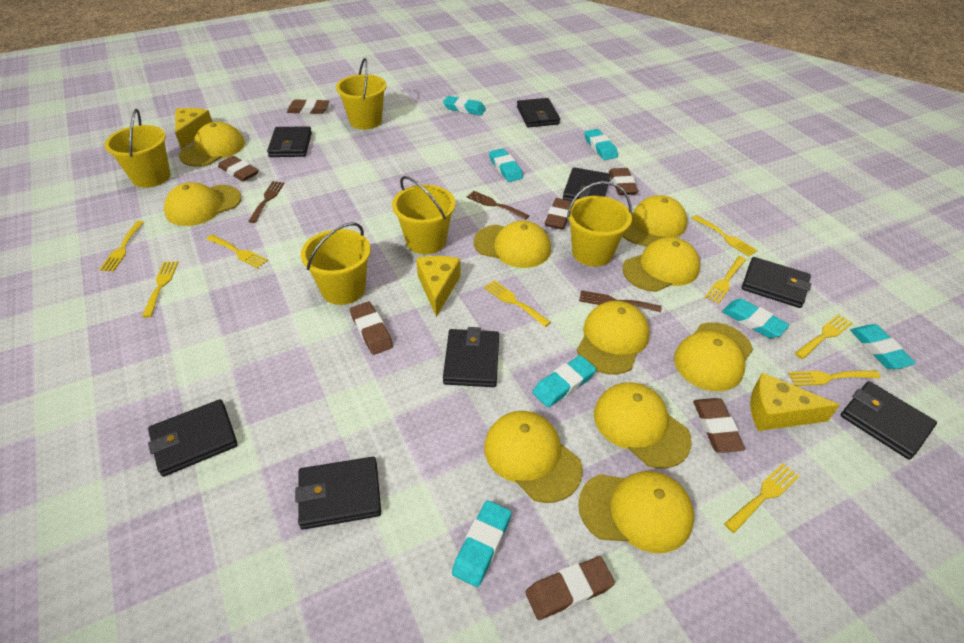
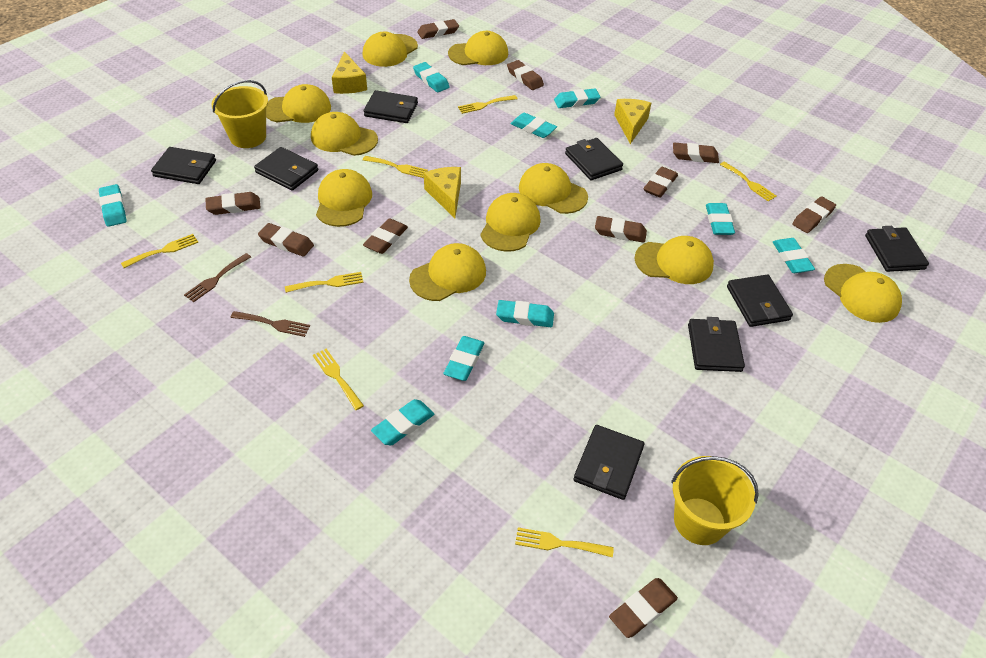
brown eraser: [218,156,259,181] [287,99,330,114] [350,302,393,355] [526,556,615,620] [545,198,572,230] [609,168,638,195] [693,398,745,453] = 7 -> [206,192,261,215] [258,223,314,257] [363,218,408,254] [417,19,459,39] [507,60,544,90] [595,216,647,243] [609,578,678,638] [643,167,678,198] [673,142,719,163] [792,196,836,233] = 10
brown fork: [248,181,284,223] [467,191,529,220] [579,290,662,312] = 3 -> [184,253,251,302] [230,311,310,337] = 2
turquoise eraser: [443,96,486,116] [452,500,512,587] [489,148,523,182] [533,355,596,407] [584,129,618,160] [722,299,789,338] [850,324,916,369] = 7 -> [99,184,127,227] [371,399,434,445] [413,62,450,92] [443,336,485,381] [496,300,554,327] [511,113,557,138] [554,88,600,108] [706,203,735,235] [773,238,815,273] = 9
yellow bucket: [104,109,170,188] [301,222,371,305] [336,58,386,130] [392,176,455,254] [567,181,632,267] = 5 -> [211,80,268,148] [671,456,759,545] = 2
yellow fork: [99,221,144,271] [142,261,178,318] [206,235,268,269] [484,280,551,327] [692,215,758,257] [705,256,746,304] [724,463,799,533] [788,370,881,386] [795,314,852,359] = 9 -> [121,234,198,268] [285,272,364,293] [313,349,364,410] [363,156,428,178] [458,95,517,114] [515,528,614,557] [720,162,777,202] = 7

